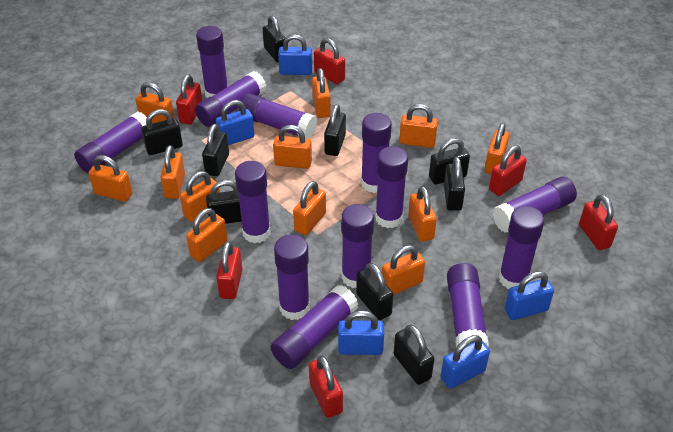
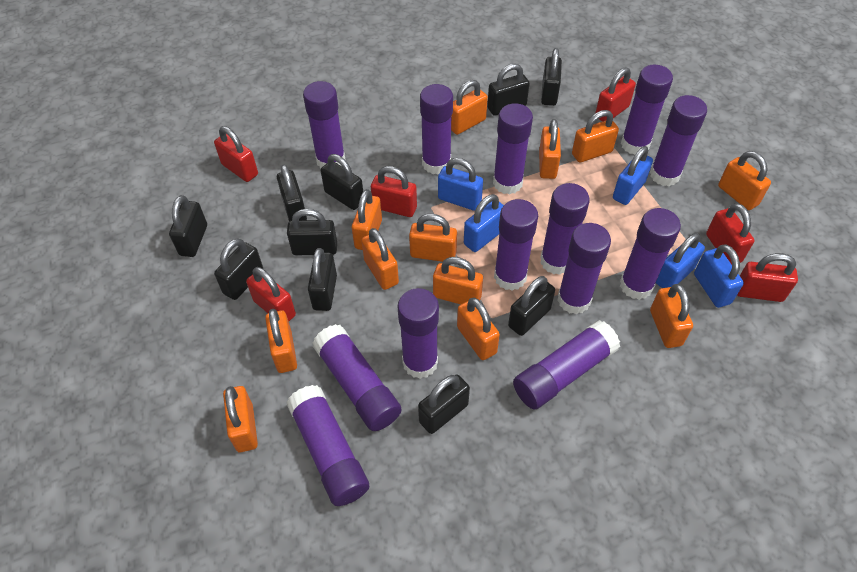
black padlock: [141,109,183,155] [202,124,229,176] [206,180,242,224] [262,16,285,62] [324,104,346,156] [356,263,393,320] [394,324,434,385] [429,138,470,185] [444,157,465,211] = 9 -> [169,195,207,257] [214,238,263,300] [277,164,307,221] [287,209,337,255] [308,248,337,311] [321,154,363,210] [418,375,470,434] [487,64,530,116] [508,276,555,336] [541,48,562,106] = 10

